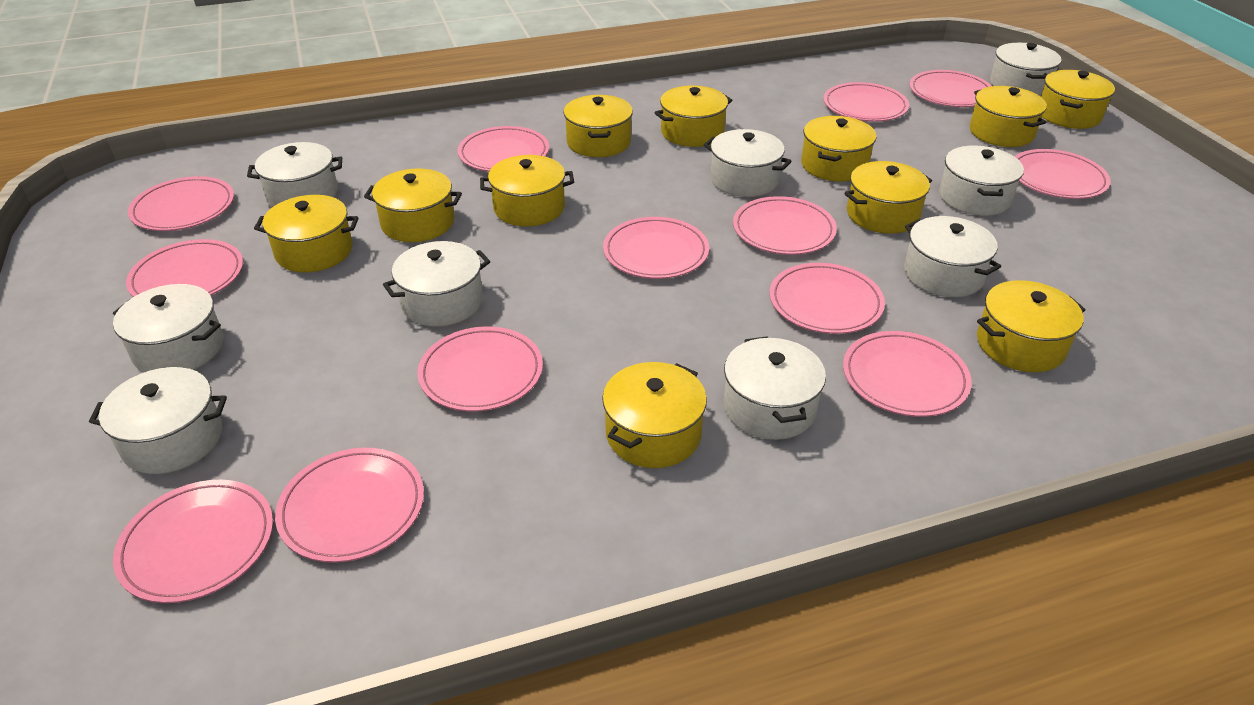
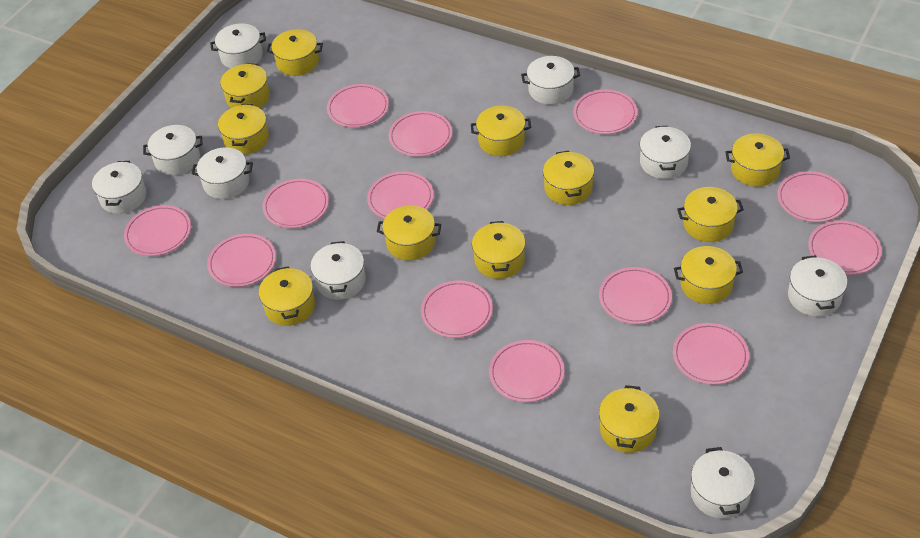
yellow pot: [254,195,359,273] [364,169,462,242] [480,155,574,227] [563,95,633,157] [602,362,707,468] [655,86,732,147] [801,116,876,182] [844,161,932,234] [970,86,1047,147] [977,280,1085,372] [1041,70,1115,129] = 11 -> [218,104,269,155] [220,63,270,108] [259,266,315,326] [267,29,323,76] [377,205,441,260] [471,106,531,156] [472,221,525,279] [543,151,594,205] [599,385,660,453] [674,246,743,304] [677,187,744,242] [725,133,790,187] = 12

